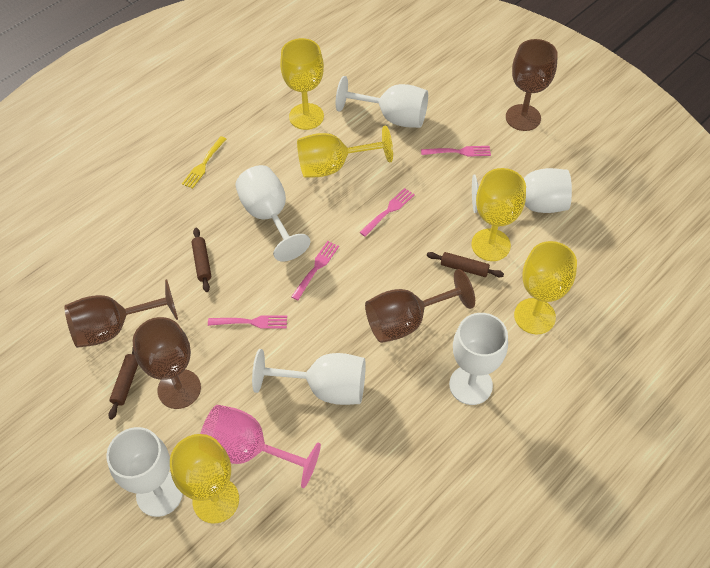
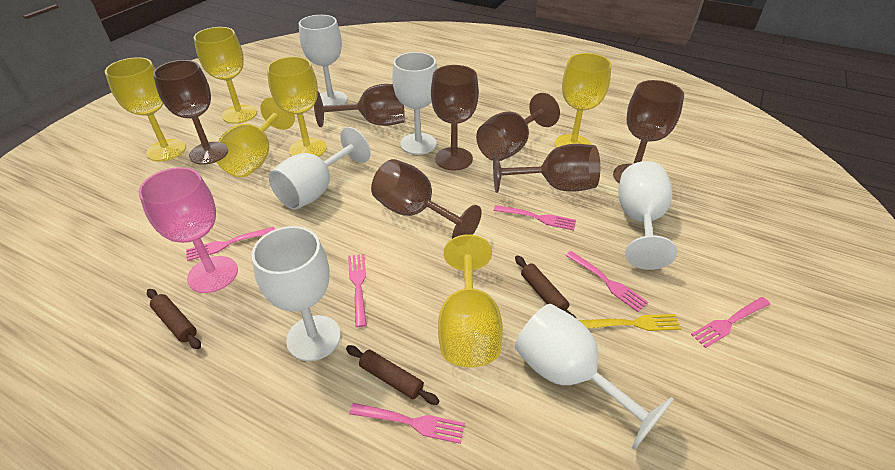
brown goblet: [65,279,178,348] [133,317,201,409] [365,269,475,343] [506,39,558,131] = 4 -> [153,60,217,165] [314,84,405,127] [371,159,482,239] [431,65,479,170] [476,93,560,161] [493,144,600,193] [613,80,684,183] = 7
pink fork: [208,315,287,329] [291,241,339,300] [360,188,415,237] [421,146,491,157] = 4 -> [186,227,275,261] [348,254,367,327] [349,403,465,444] [494,205,576,231] [565,251,648,312] [691,297,770,348] = 6
yellow goblet: [170,434,239,524] [280,38,324,130] [297,125,393,178] [471,168,526,261] [514,241,577,334] = 5 -> [105,57,186,161] [194,27,257,124] [213,97,295,177] [267,56,326,157] [438,234,503,367] [555,53,612,148] = 6

